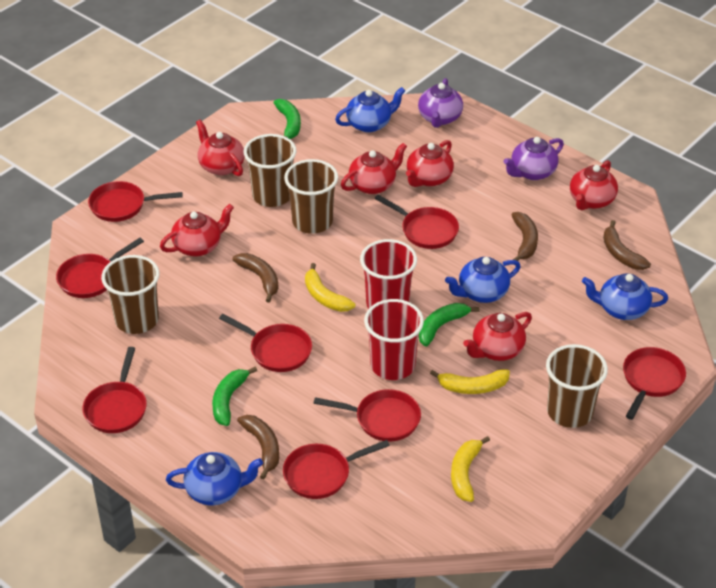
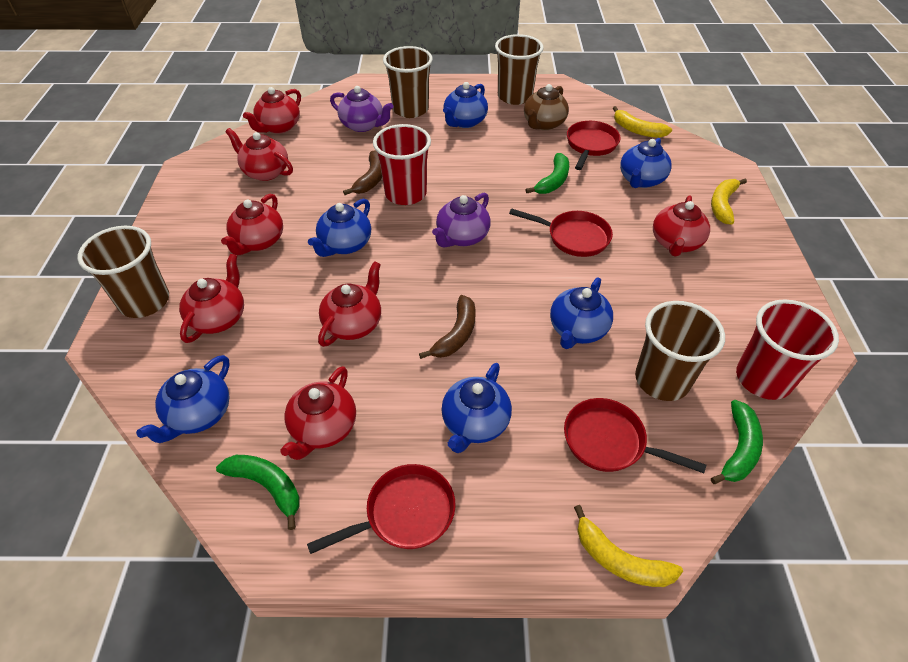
blue teapot: [166,452,263,506] [335,87,405,133] [445,257,521,303] [582,273,668,320] = 4 -> [136,355,230,443] [308,198,371,257] [442,363,512,453] [443,82,488,128] [550,277,613,349] [620,138,672,188] = 6
brown banana: [232,253,279,303] [237,415,279,479] [511,212,538,261] [603,220,651,270] = 4 -> [343,150,382,195] [419,295,476,359] = 2
brown teapot: none = 0 -> [524,84,569,130] = 1
red pan: [56,238,144,298] [82,347,147,433] [88,181,183,222] [219,314,312,372] [283,440,390,499] [314,389,421,442] [374,195,459,249] [623,347,686,420] = 8 -> [307,464,455,554] [509,208,613,257] [564,398,706,473] [567,121,621,170] = 4
red teapot: [160,204,234,256] [196,120,245,176] [341,143,407,194] [406,140,454,187] [463,312,532,361] [570,160,618,210] = 6 -> [179,254,244,343] [221,194,283,255] [225,128,293,181] [243,87,301,134] [280,366,356,460] [318,261,381,347] [653,195,710,257] = 7

